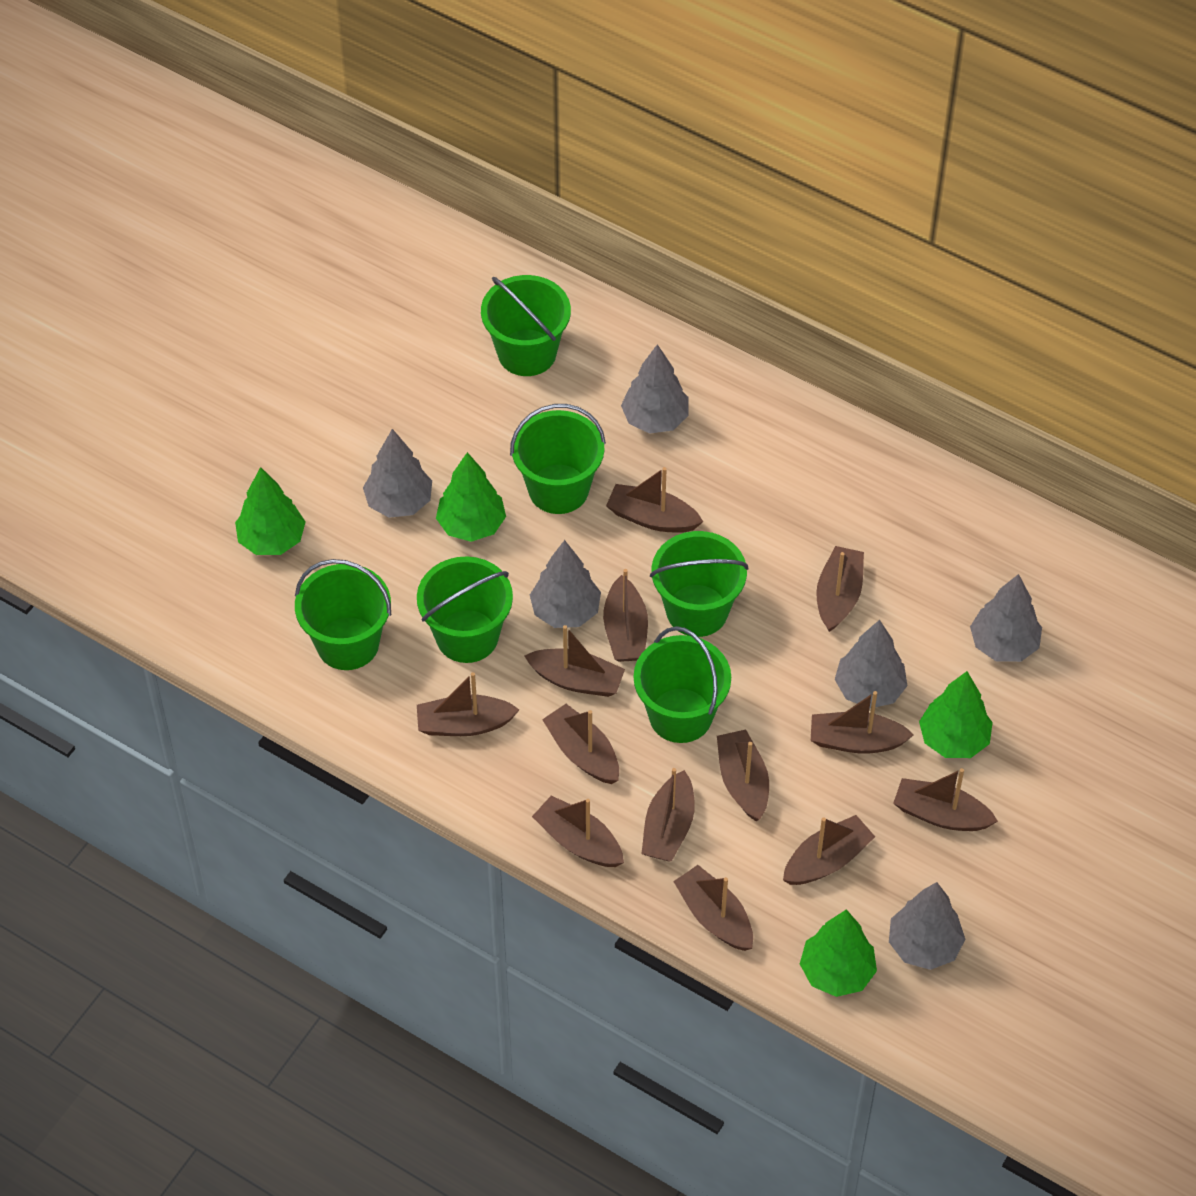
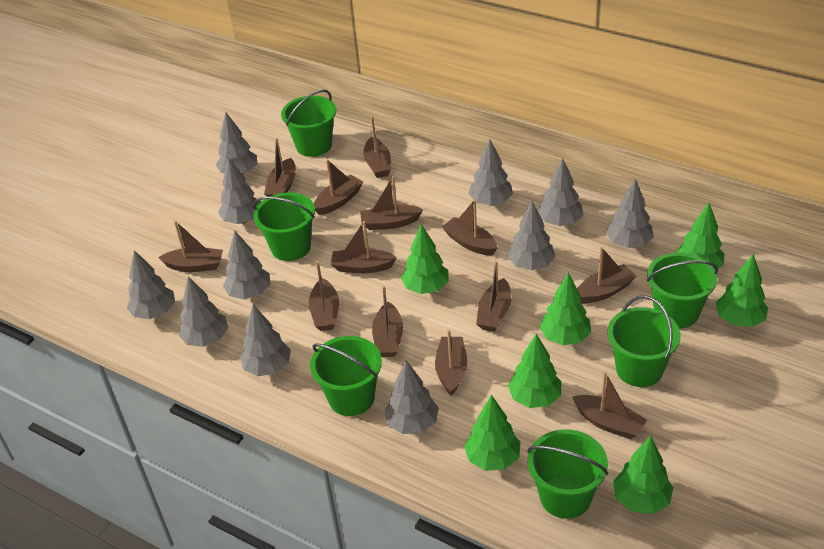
green tree: [235,467,305,555] [436,452,506,542] [800,909,877,997] [919,671,993,758] = 4 -> [401,224,449,294] [464,395,521,471] [508,333,561,408] [540,273,591,345] [613,436,673,514] [676,203,725,270] [715,254,768,327] = 7
grey tree: [363,429,432,518] [530,540,601,628] [621,344,688,434] [835,620,907,709] [889,882,965,970] [970,574,1042,662] = 6 -> [127,250,175,319] [179,276,228,347] [216,112,257,175] [218,158,261,224] [223,231,270,300] [240,305,291,376] [384,360,439,434] [468,139,513,206] [507,201,556,270] [538,158,583,226] [606,178,654,248] = 11

